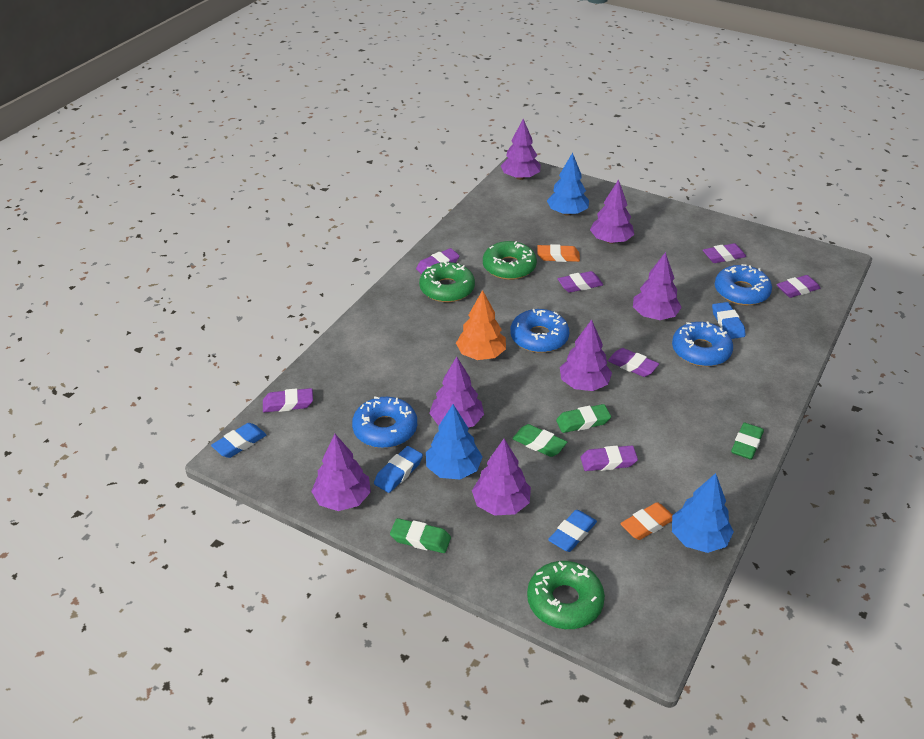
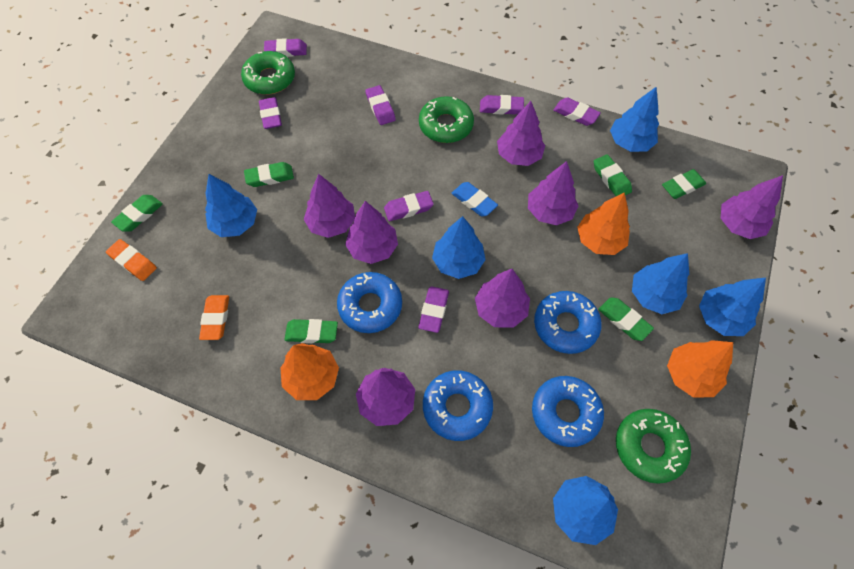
blue eraser: [211,423,266,458] [374,446,423,493] [548,510,597,552] [712,302,746,339] = 4 -> [452,182,498,216] = 1
blue tree: [426,404,483,480] [547,152,589,216] [672,473,734,553] = 3 -> [205,174,257,237] [432,216,486,279] [553,476,618,545] [610,87,659,152] [632,253,689,314] [699,277,766,336] = 6
green eraser: [390,518,451,553] [512,424,567,457] [556,404,611,433] [731,423,764,460] = 4 -> [111,195,163,232] [244,162,294,187] [284,319,338,343] [594,154,632,196] [598,298,654,341] [662,169,706,199] = 6
orange tree: [456,290,506,360] = 1 -> [280,343,339,400] [577,193,630,255] [667,340,733,398] = 3

